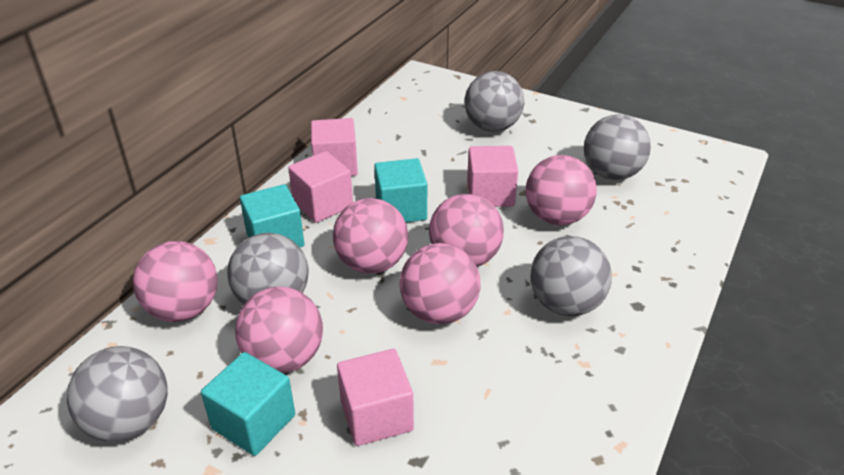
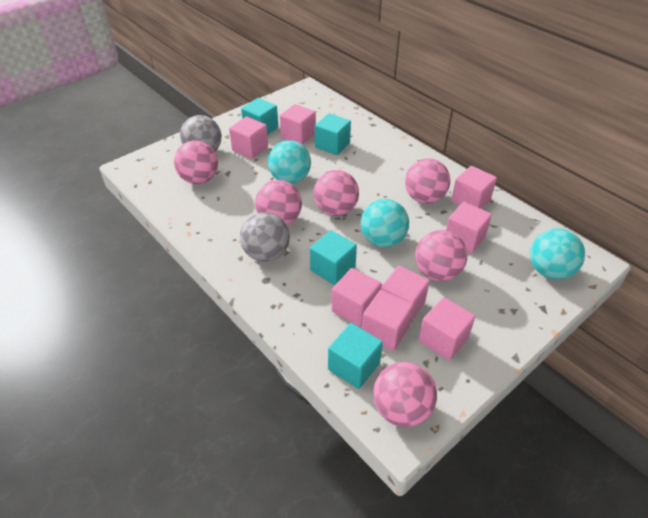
grey ball: [67,346,168,442] [227,233,309,304] [464,71,524,132] [530,236,612,316] [584,114,651,180] = 5 -> [180,115,222,151] [240,212,290,262] = 2
pink cube: [288,151,353,223] [311,118,358,176] [337,349,414,446] [467,146,518,207] = 4 -> [229,116,268,159] [280,104,316,144] [331,268,381,327] [362,290,413,351] [381,266,430,323] [419,297,475,360] [446,202,492,254] [451,166,497,209] = 8
turquoise ball: none = 0 -> [268,140,311,184] [361,199,409,247] [530,228,585,280] = 3
turquoise cube: [201,352,295,456] [240,184,304,247] [374,158,427,222] = 3 -> [241,98,278,135] [310,230,357,285] [315,113,351,155] [328,323,383,389] = 4

